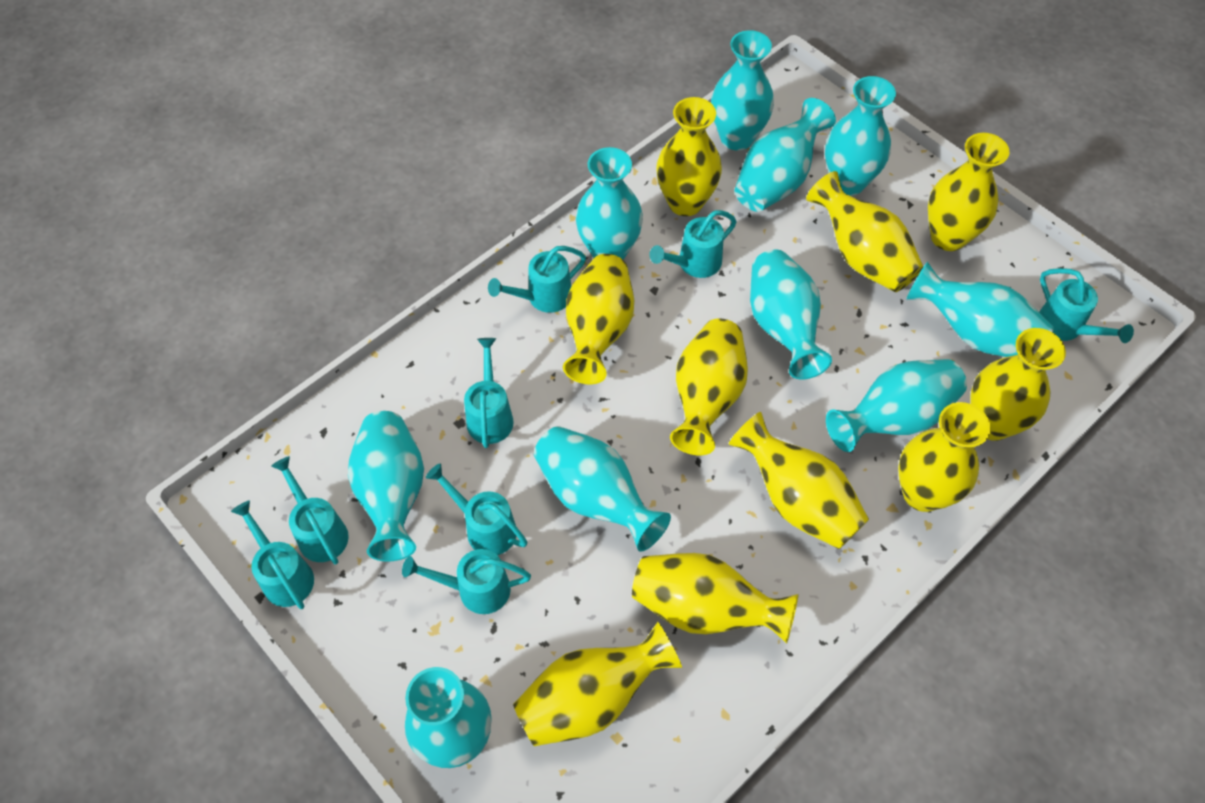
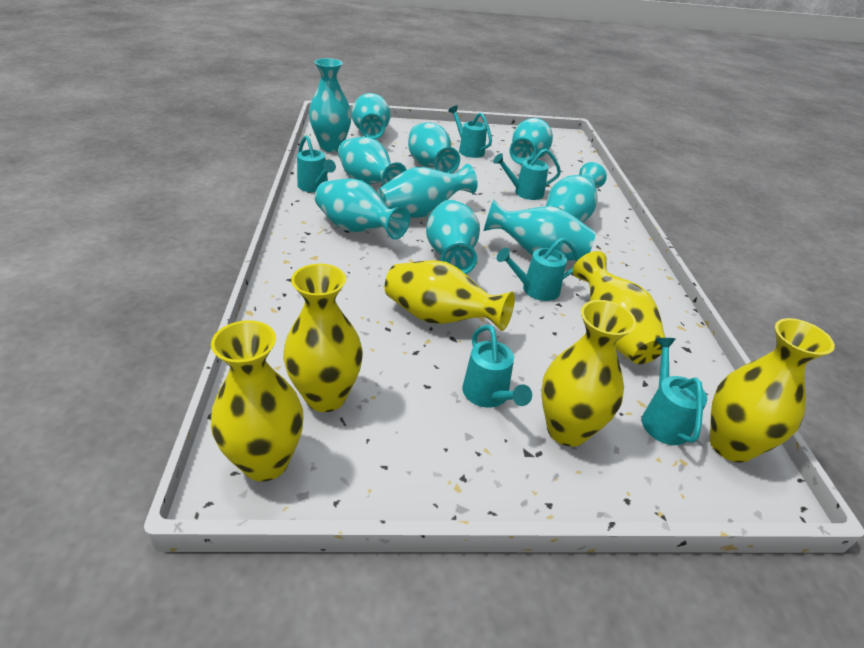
turquoise watering can: [231,500,314,609] [271,456,349,564] [402,549,531,614] [426,464,527,555] [464,338,514,448] [488,246,586,313] [649,210,737,278] [1039,268,1134,343] = 8 -> [297,135,336,192] [448,105,492,158] [463,325,532,408] [493,149,561,200] [497,237,580,301] [642,338,707,445] = 6
yellow vase: [513,622,682,746] [563,254,634,384] [632,553,799,644] [656,97,722,216] [670,318,748,455] [729,412,869,549] [806,171,923,292] [898,402,991,512] [928,133,1010,251] [970,328,1066,441] = 10 -> [211,320,303,481] [283,264,363,412] [385,260,515,331] [541,300,636,447] [573,251,665,364] [710,318,835,463] = 6

